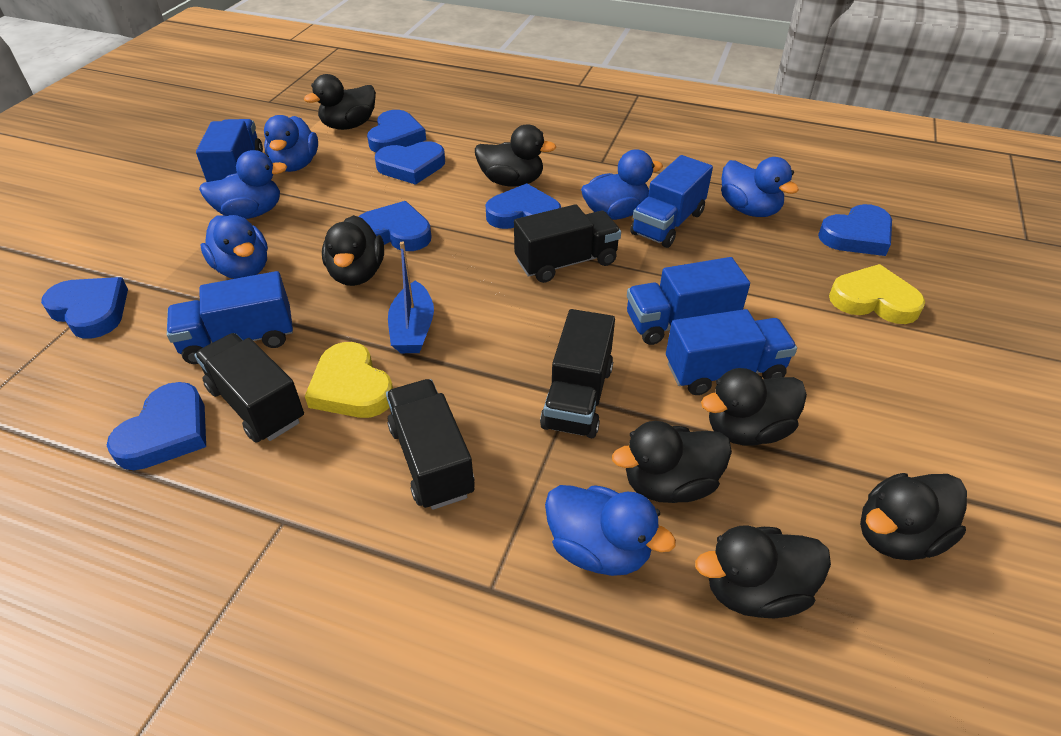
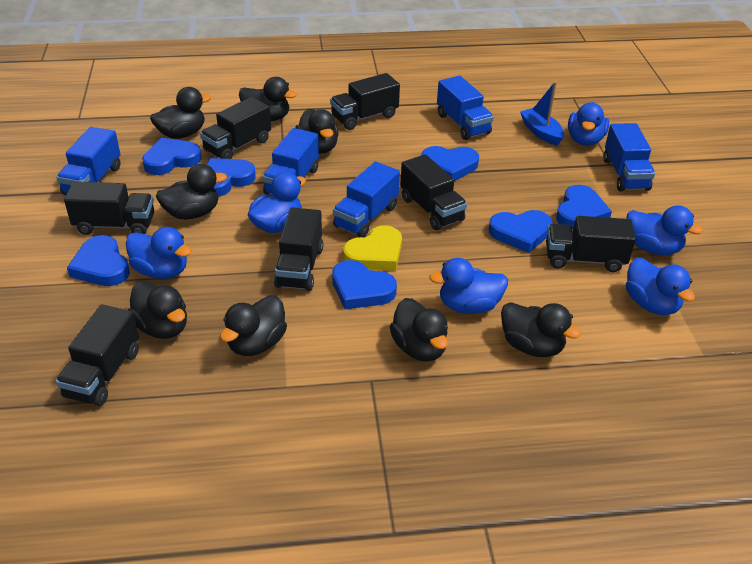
black duck: [304,74,376,130] [322,215,384,286] [475,125,556,187] [612,421,732,503] [695,525,831,618] [701,368,807,445] [860,473,967,560] = 7 -> [128,281,187,339] [150,87,211,139] [156,164,227,219] [220,295,287,356] [239,77,297,121] [295,109,339,154] [390,298,448,361] [501,302,581,357] = 8
black truck: [194,333,304,443] [386,379,475,510] [514,204,621,283] [540,309,615,438] = 4 -> [56,304,139,406] [64,182,154,235] [200,97,271,159] [274,207,323,291] [330,73,400,130] [400,154,467,230] [546,216,636,272] = 7
yellow heart: [305,342,393,418] [829,264,925,324] = 2 -> [343,225,402,270] = 1

